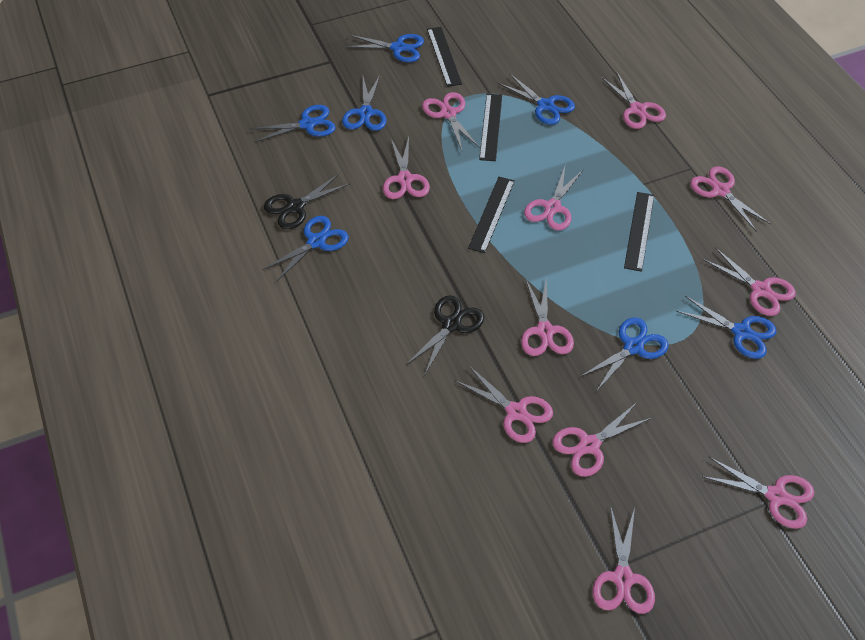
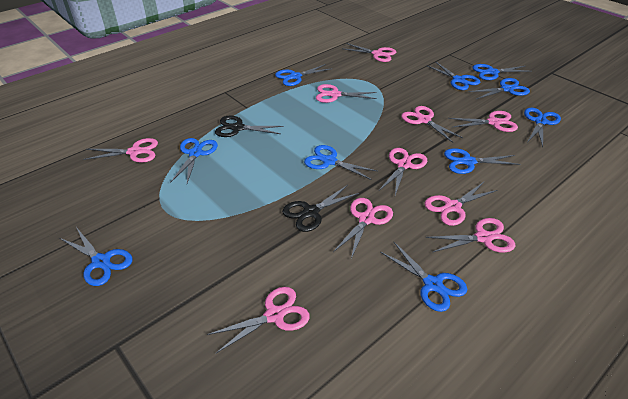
black ruler: [427,27,462,87] [468,177,515,253] [479,94,502,161] [624,192,654,272] = 4 -> none = 0
blue scissors: [250,105,336,143] [262,216,349,282] [342,75,387,131] [345,34,424,62] [498,74,575,125] [580,317,669,392] [676,296,777,359] = 7 -> [59,227,133,286] [170,138,218,183] [275,64,333,86] [304,145,377,180] [380,242,468,312] [426,61,480,90] [444,148,521,174] [469,78,530,99] [472,64,532,80] [524,108,561,147] = 10
pink scissors: [383,137,430,199] [422,92,479,150] [456,366,553,443] [521,279,574,356] [524,167,583,230] [552,403,652,477] [593,505,655,614] [601,72,666,129] [690,166,771,231] [702,247,796,316] [702,457,815,529] = 11 -> [83,138,158,163] [207,287,310,354] [316,84,377,103] [333,198,393,259] [344,43,396,62] [380,148,427,195] [401,106,463,143] [425,182,498,226] [425,218,515,253] [448,111,518,132] = 10

